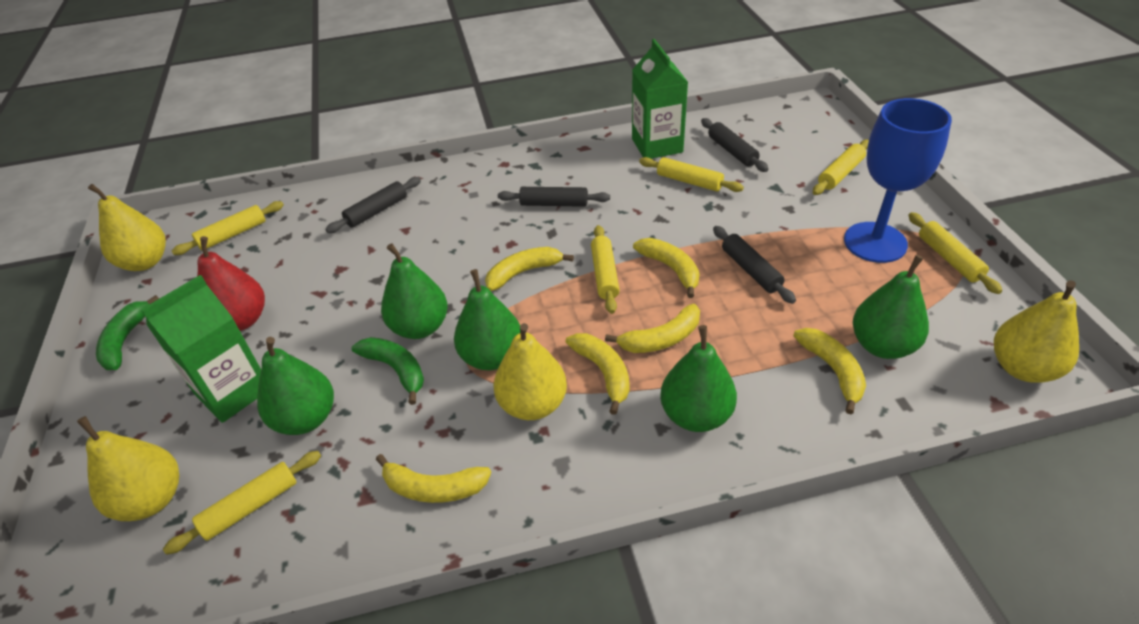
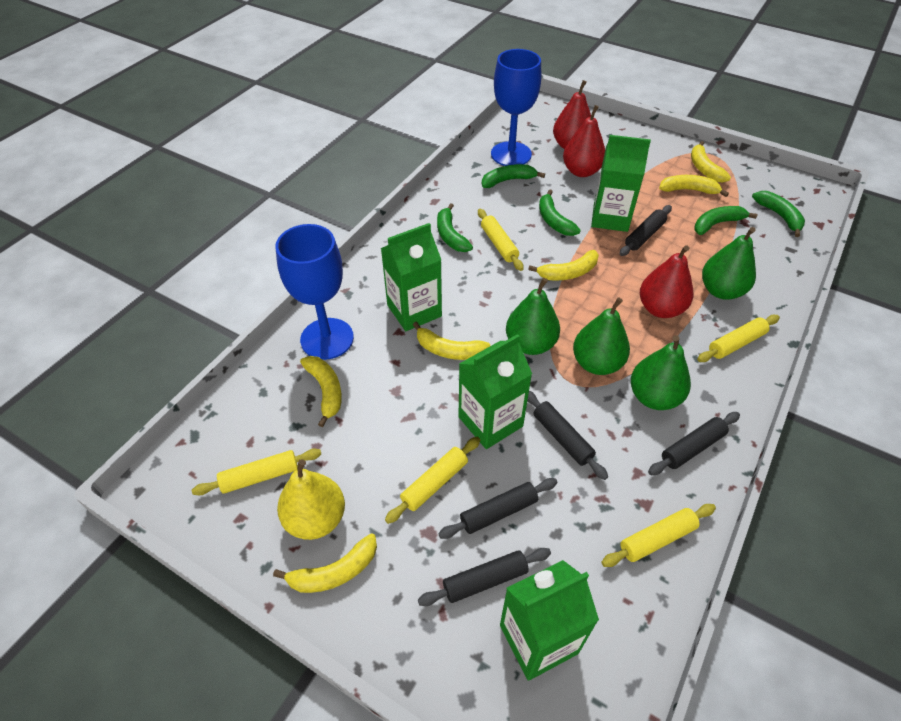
black rolling pin: [325,177,421,233] [498,187,610,207] [701,118,769,172] [713,226,796,304] = 4 -> [418,548,551,606] [438,478,557,539] [527,391,608,480] [620,205,672,256] [648,412,740,475] = 5
blue goblet: [844,98,952,263] = 1 -> [275,224,354,360] [491,49,541,166] = 2
green banana: [96,295,159,370] [352,337,424,405] = 2 -> [437,203,473,252] [482,164,545,188] [539,189,581,236] [694,206,757,235] [752,191,805,237] = 5
green carton: [141,275,261,423] [632,39,688,159] = 2 -> [381,223,442,331] [458,334,532,449] [500,560,599,681] [591,135,651,232] = 4
green pear: [257,337,334,435] [381,243,448,339] [454,269,520,370] [660,325,737,432] [853,255,929,359] = 5 -> [506,278,560,355] [573,298,630,375] [631,335,691,410] [702,227,756,300] = 4
red pear: [197,236,265,331] = 1 -> [553,80,591,149] [563,105,605,177] [640,245,693,318] = 3
yellow pear: [77,416,179,521] [88,184,166,271] [494,323,567,420] [994,281,1079,383] = 4 -> [277,459,345,540] = 1
yellow rolling pin: [163,451,321,555] [172,201,284,255] [591,225,620,314] [639,157,744,192] [813,139,869,195] [908,212,1002,294] = 6 -> [192,449,321,495] [385,437,480,524] [478,209,524,271] [601,504,716,567] [697,315,780,362] = 5

